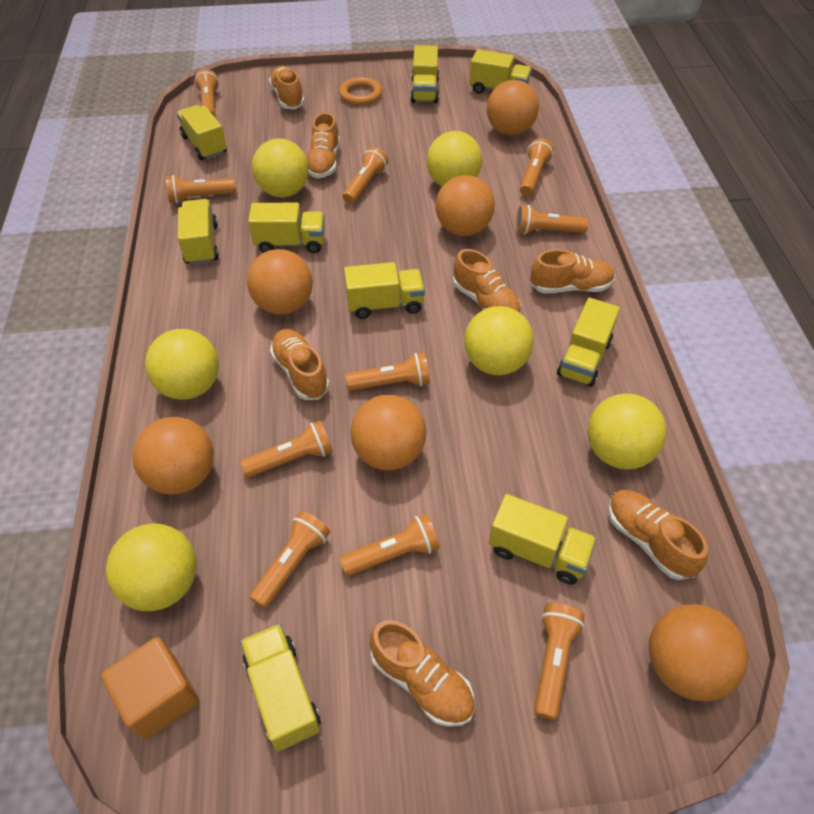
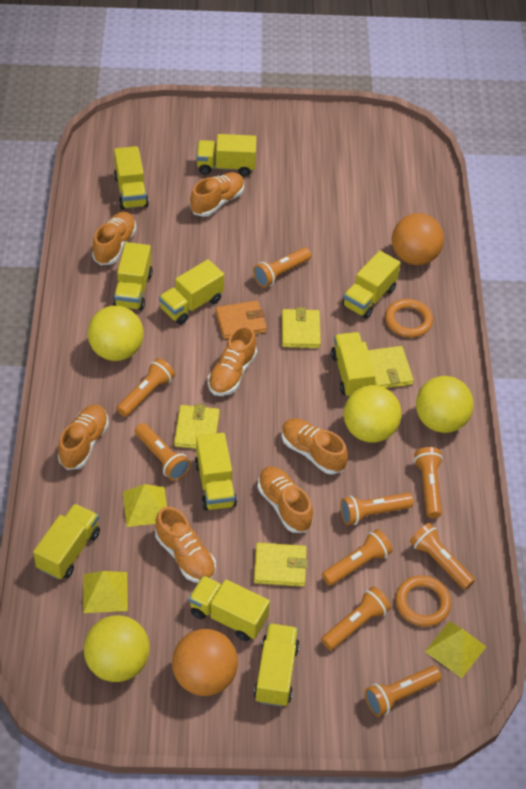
orange ball: [133,417,214,495] [247,249,313,315] [351,395,426,471] [436,175,495,236] [487,80,539,136] [649,604,748,701] = 6 -> [172,629,238,696] [392,213,444,265] = 2
orange cube: [101,637,199,740] = 1 -> none = 0
orange flashlight: [166,175,236,204] [194,69,219,117] [240,421,333,477] [249,511,330,609] [340,514,440,576] [343,147,388,204] [345,353,430,391] [516,205,589,235] [520,138,554,196] [534,603,585,720] = 10 -> [117,358,175,417] [135,423,191,481] [253,247,311,288] [321,587,391,650] [322,529,393,586] [340,493,414,525] [365,666,442,717] [410,523,475,590] [414,447,443,518] = 9
orange ring: [339,77,382,105] = 1 -> [385,299,433,338] [395,575,451,627] = 2
orange wallet: none = 0 -> [215,300,267,339] = 1
yellow ball: [106,523,197,611] [145,329,219,400] [252,139,309,198] [427,131,482,186] [464,306,534,375] [587,393,667,470] = 6 -> [84,615,150,682] [88,306,144,361] [344,385,402,443] [416,376,474,433] = 4
yellow pyramid: none = 0 -> [83,571,128,613] [123,484,167,527] [425,621,486,678] = 3
yellow truck: [177,105,227,160] [178,199,219,265] [240,623,321,751] [248,203,325,253] [344,262,425,319] [410,45,439,103] [469,49,532,94] [489,494,597,585] [557,298,620,387] = 9 -> [33,503,100,580] [113,242,153,311] [114,146,149,210] [159,259,224,325] [189,576,270,641] [195,433,237,510] [196,134,257,176] [254,623,300,707] [331,332,375,397] [342,251,401,319] = 10
yellow wallet: none = 0 -> [174,404,220,449] [254,543,308,587] [282,307,321,348] [368,346,414,388] = 4

